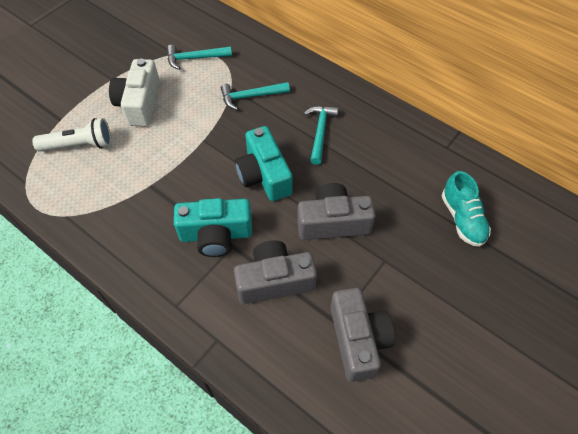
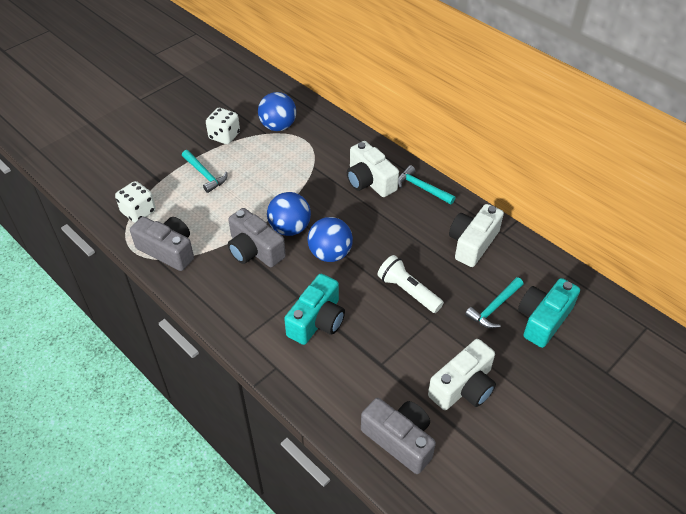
blue ball: none = 0 -> [258,92,296,131] [267,192,311,236] [308,217,353,262] = 3
turquoise shoe: [442,171,491,247] = 1 -> none = 0
white camera: [109,59,160,126] = 1 -> [347,141,399,197] [428,339,496,410] [449,204,504,267] = 3
white dice: none = 0 -> [115,181,156,223] [206,108,240,144] = 2

